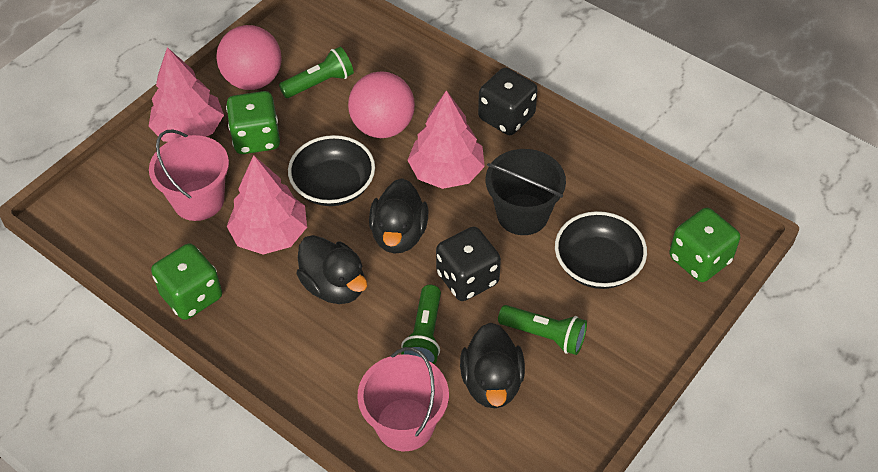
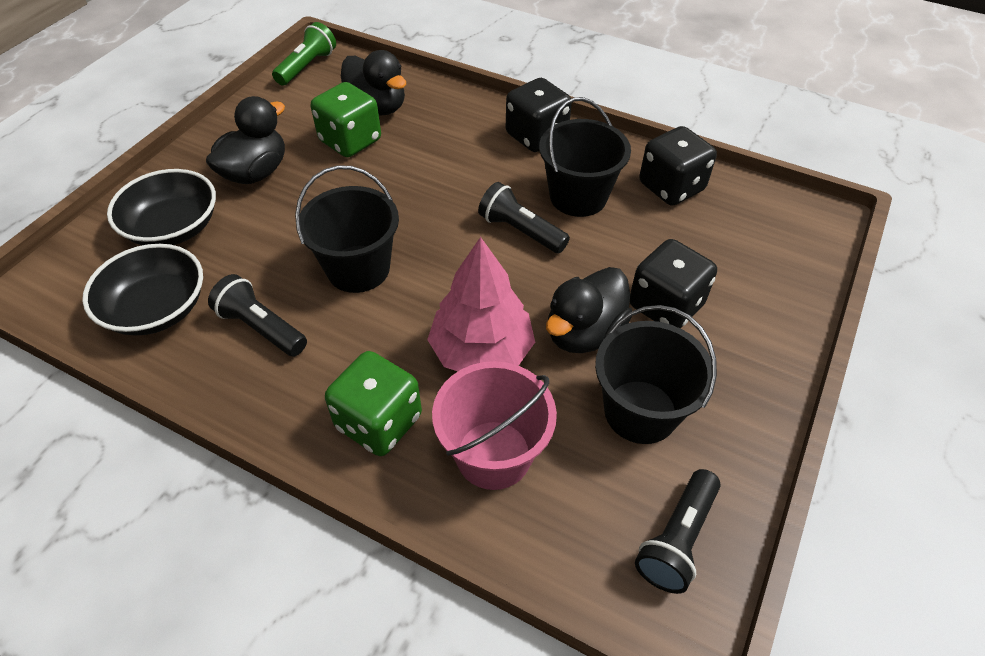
black bucket: [486,149,566,235] = 1 -> [295,165,399,293] [539,97,631,217] [595,305,717,444] = 3
black dice: [436,227,501,301] [478,68,538,135] = 2 -> [506,78,572,152] [630,239,717,329] [639,126,717,206] = 3
black flashlight: none = 0 -> [208,274,307,357] [478,182,570,253] [635,469,720,594] = 3
green dice: [151,243,222,320] [226,91,280,154] [669,208,740,282] = 3 -> [311,82,381,157] [325,351,422,456] = 2
green flashlight: [279,47,354,98] [401,285,441,364] [498,305,587,355] = 3 -> [272,22,336,85] = 1
pink ball: [216,25,282,90] [348,71,415,138] = 2 -> none = 0
pink bucket: [149,129,229,221] [357,347,449,451] = 2 -> [432,361,557,490] = 1
pink tree: [148,47,224,142] [227,155,307,254] [407,90,485,189] = 3 -> [427,237,535,371] = 1

